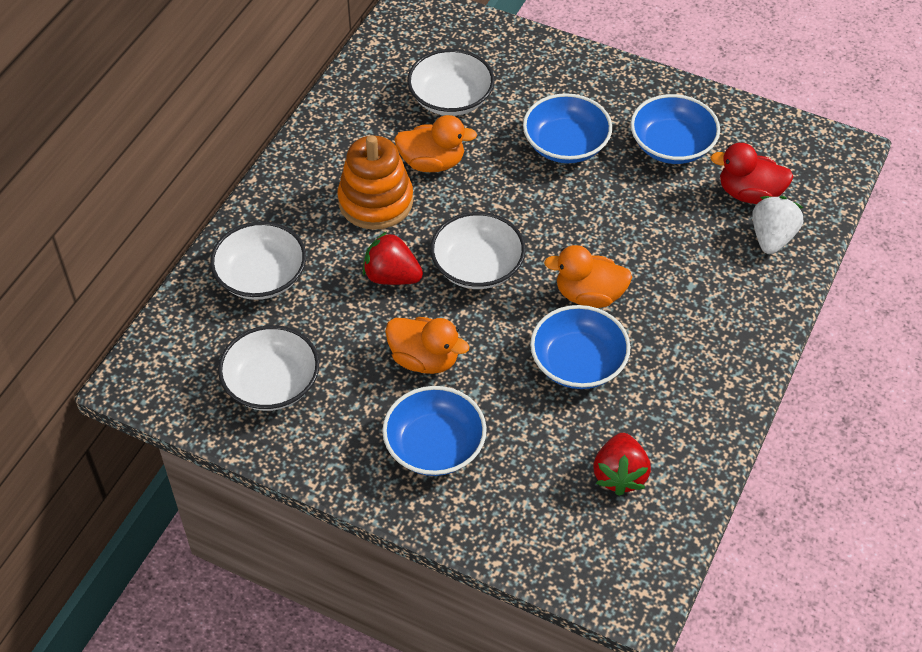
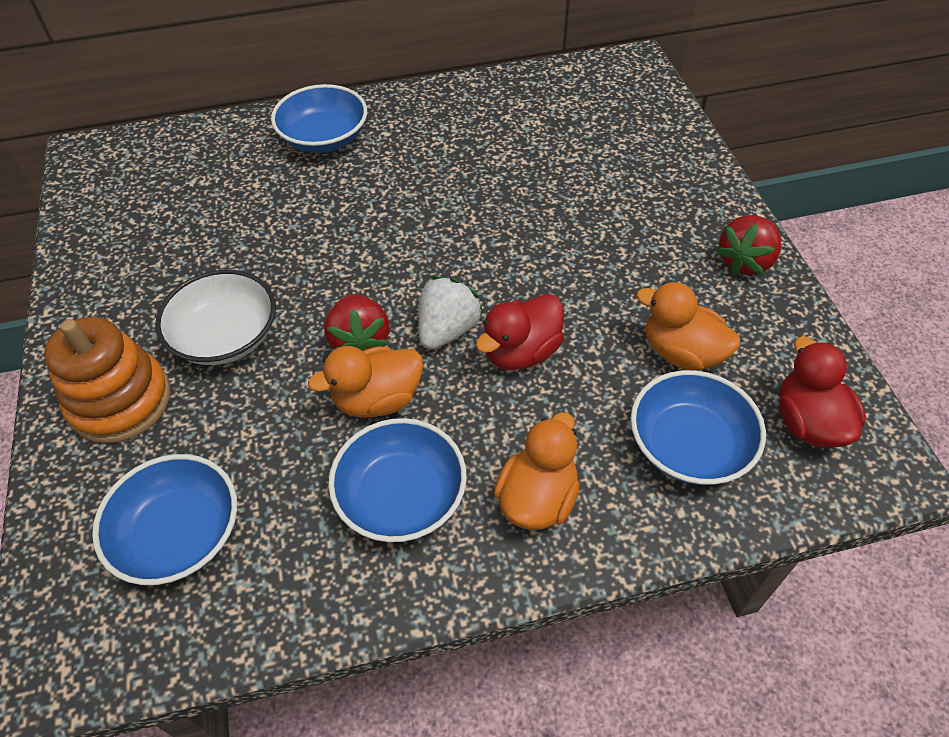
red duck: [710,143,793,204] = 1 -> [476,294,564,370] [779,336,866,448] = 2
white bowl: [210,221,306,300] [218,325,319,411] [408,49,494,116] [430,212,526,289] = 4 -> [155,270,276,365] = 1

